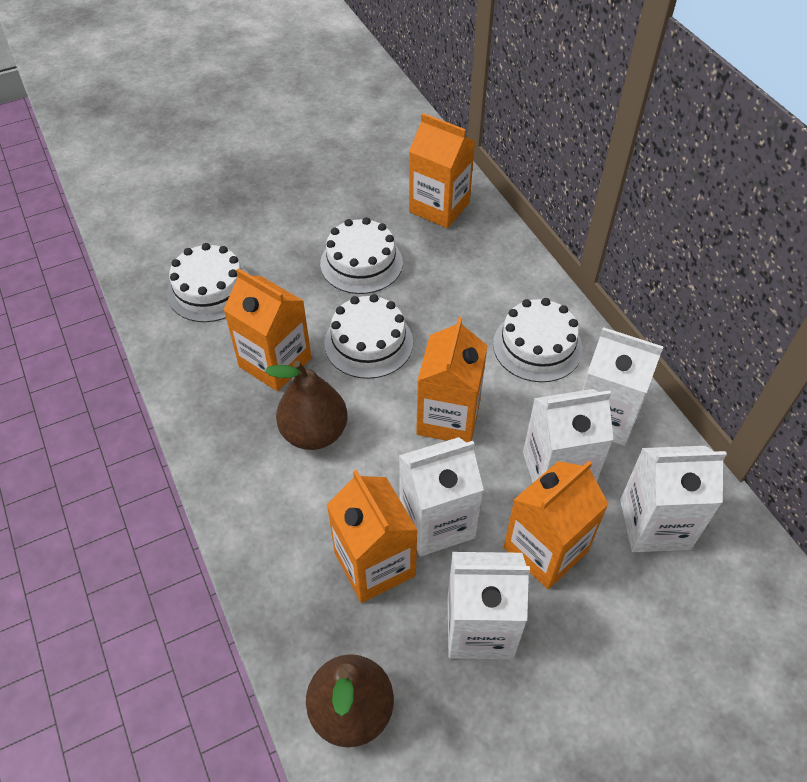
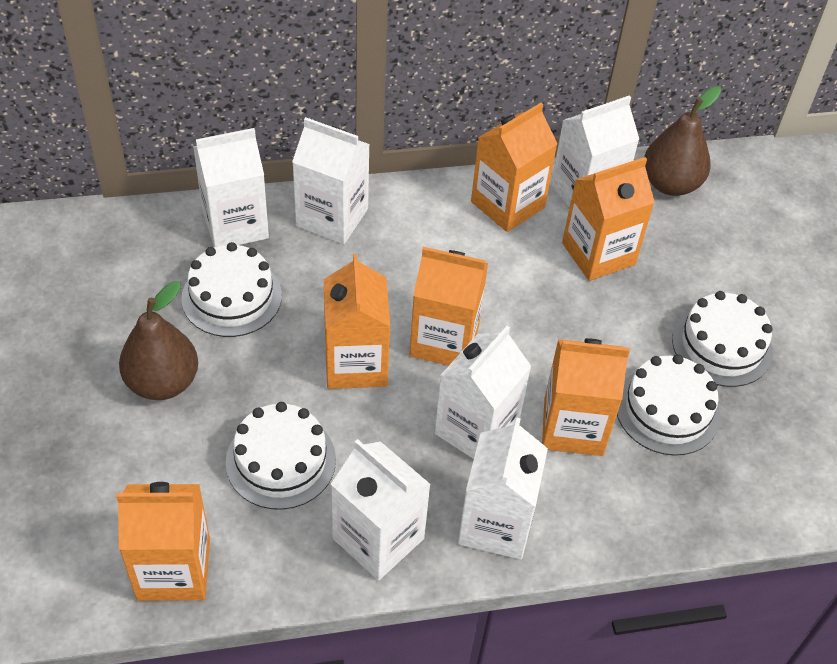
orange carton: [223,268,312,391] [327,470,418,603] [409,113,475,228] [416,317,488,443] [504,461,609,589] = 5 -> [116,482,210,601] [324,254,390,389] [410,247,488,365] [471,103,557,232] [542,338,630,456] [562,157,655,281] = 6
white carton: [399,437,484,556] [448,552,530,659] [523,389,614,482] [582,327,664,446] [620,446,727,552] = 5 -> [193,128,269,247] [292,117,370,244] [331,439,431,580] [435,326,532,459] [458,418,548,559] [551,95,639,208] = 6

